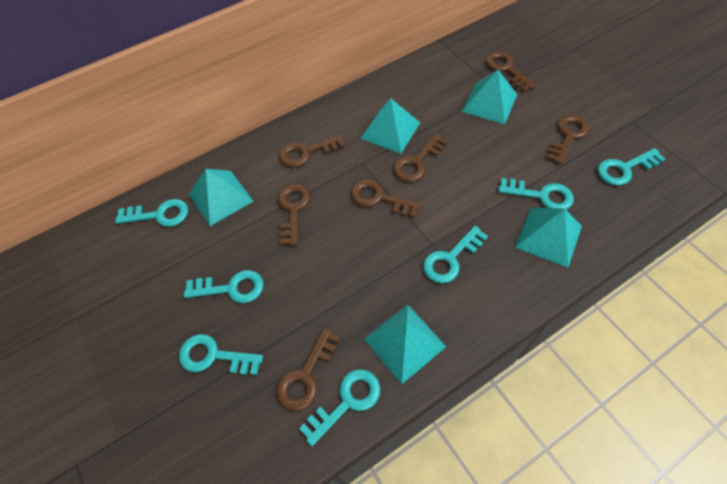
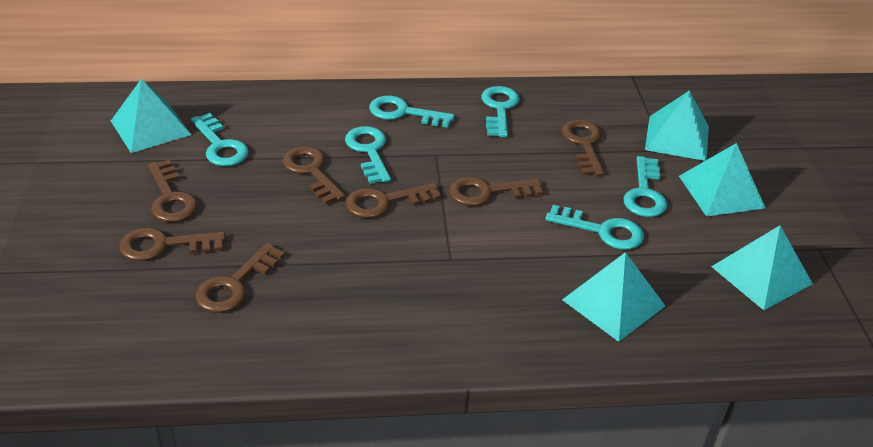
turquoise key: [115,199,188,227] [179,334,263,375] [184,270,264,303] [299,369,380,446] [423,226,488,283] [498,178,574,209] [598,148,665,186] = 7 -> [191,113,249,166] [345,126,391,184] [369,95,455,128] [481,86,520,137] [545,205,644,250] [624,156,667,217] = 6

